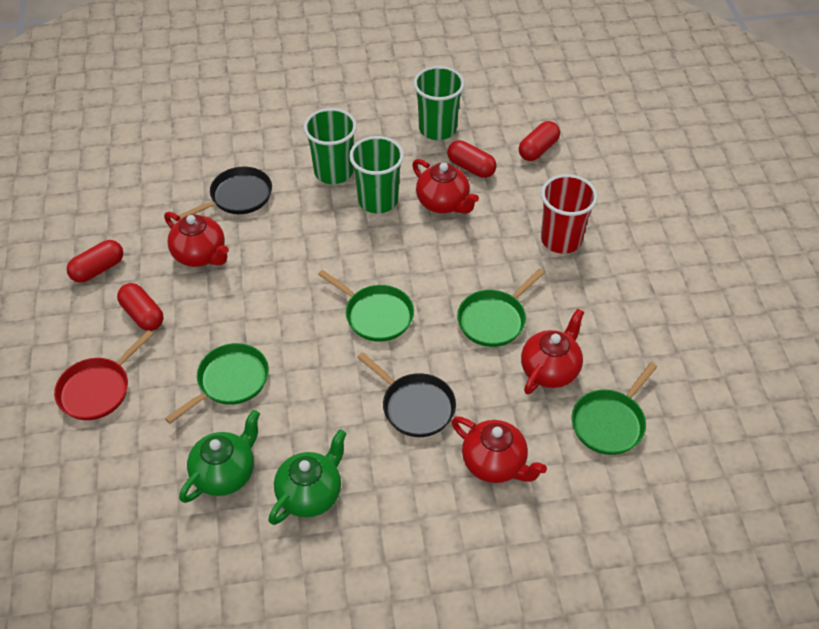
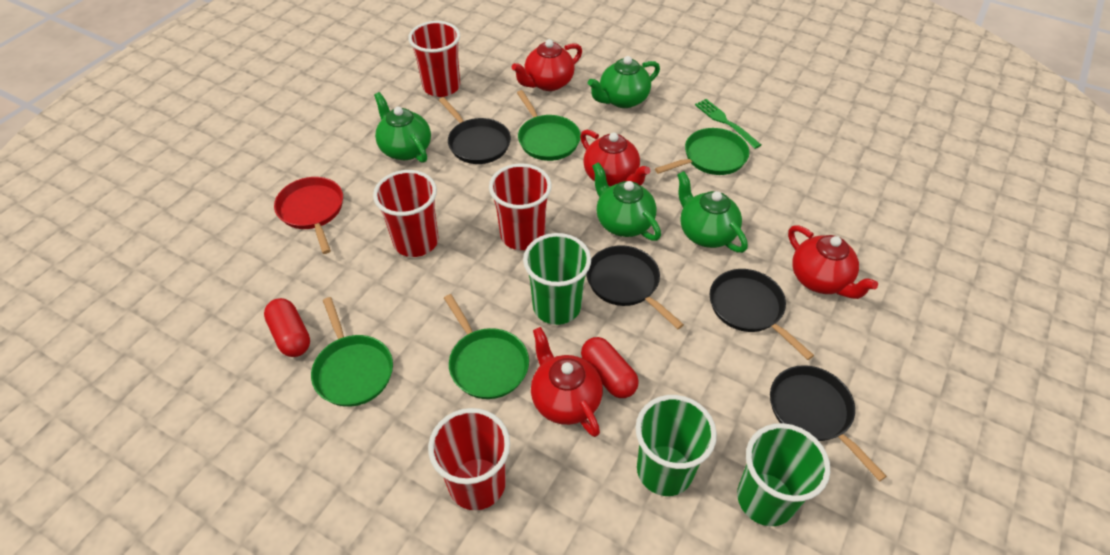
black pan: [178,167,272,220] [357,352,456,437] = 2 -> [439,97,511,164] [586,245,684,329] [710,269,814,360] [770,365,887,482] = 4
green fork: none = 0 -> [695,99,761,149] = 1
green teapot: [179,410,260,503] [268,429,347,525] = 2 -> [374,92,431,163] [588,56,660,108] [592,162,661,241] [677,171,748,253] = 4
red capsule: [67,240,123,283] [117,283,164,331] [447,140,497,178] [519,121,560,161] = 4 -> [264,298,310,357] [581,337,639,398] = 2
red cup: [541,174,598,254] = 1 -> [373,170,439,257] [408,21,460,97] [428,408,510,510] [489,163,552,250] = 4

